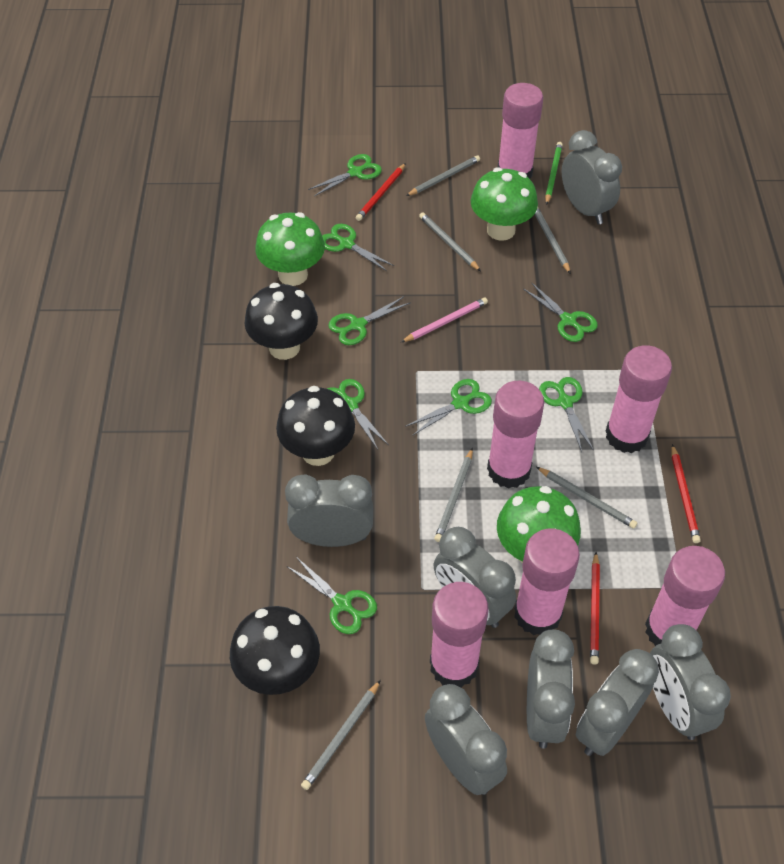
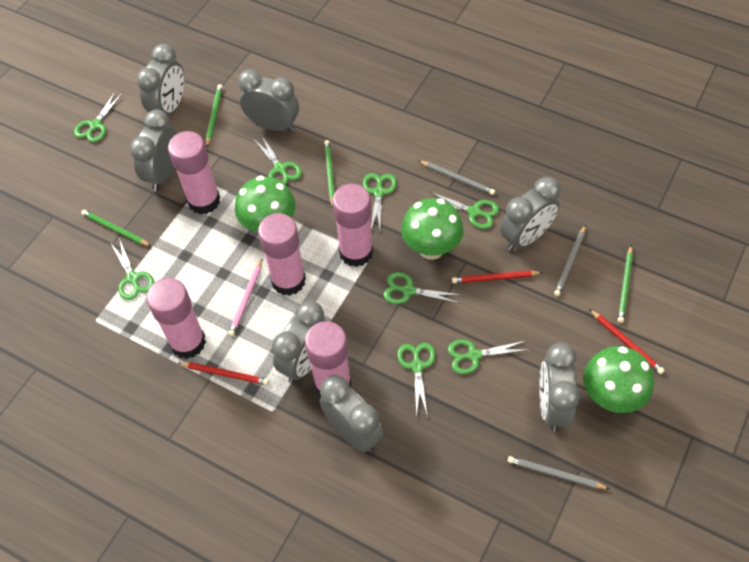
black mushroom: [230,606,320,695] [244,283,318,360] [276,386,355,466] = 3 -> none = 0
green pencil: [545,142,563,205] = 1 -> [81,210,151,246] [206,84,223,148] [324,140,334,207] [618,245,633,323] = 4
grey pencil: [301,680,381,790] [406,155,480,196] [419,212,481,271] [434,448,473,542] [535,207,571,274] [536,467,637,529] = 6 -> [419,161,495,195] [508,456,609,489] [554,225,586,296] = 3
pink glue stick: [430,582,489,688] [487,381,544,489] [498,83,543,179] [514,529,580,635] [606,345,672,453] [645,546,725,646] = 6 -> [146,278,206,359] [168,131,220,214] [258,213,306,296] [305,321,352,397] [332,184,373,267] = 5

